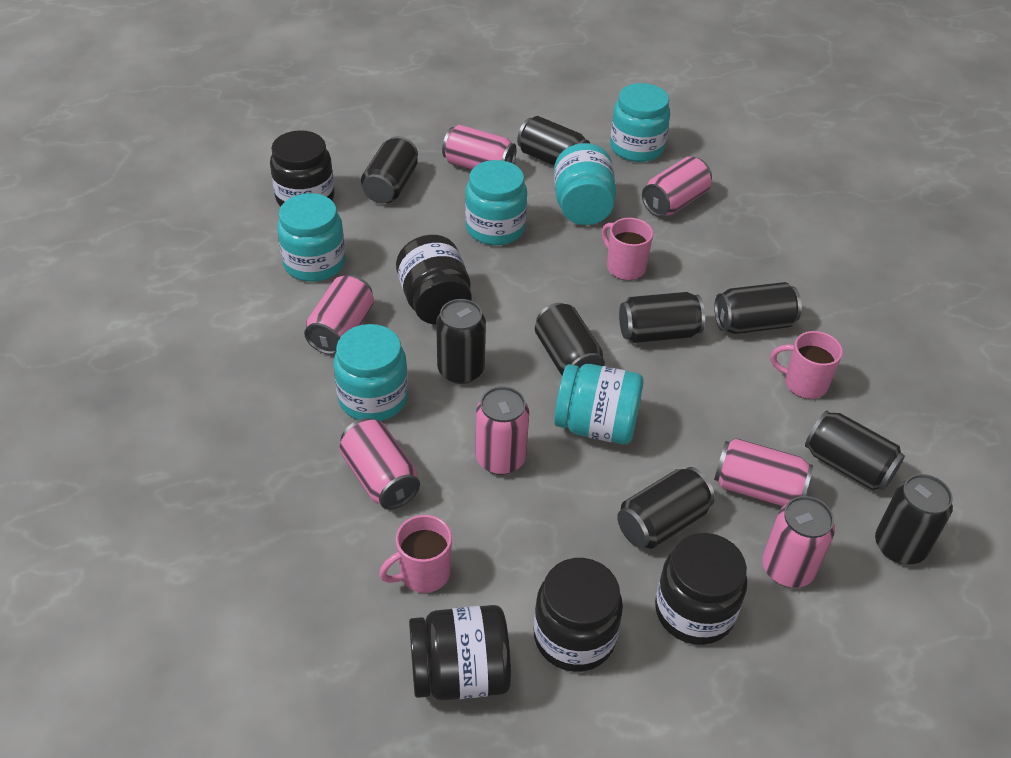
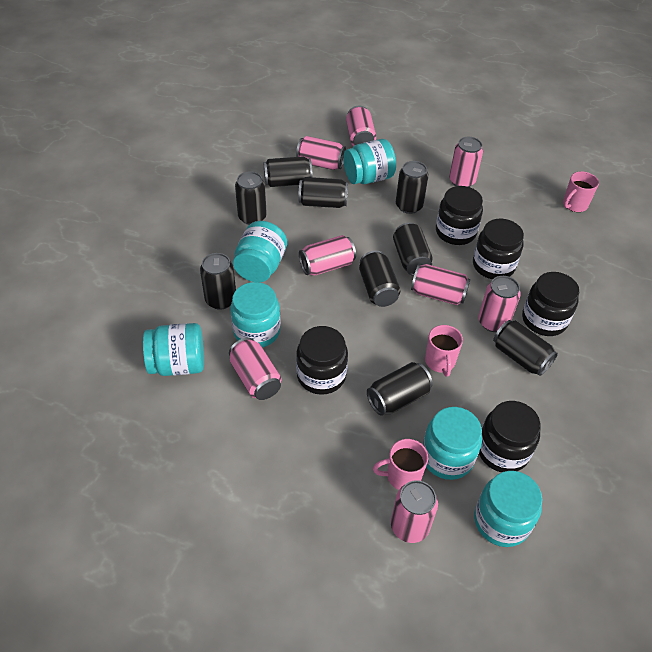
pink can: [304,275,374,355] [339,418,420,510] [442,124,517,170] [475,386,529,475] [642,156,712,217] [714,438,813,506] [762,496,835,588] = 7 -> [229,338,282,400] [296,136,346,170] [299,235,356,276] [346,106,376,146] [391,480,438,543] [411,264,470,305] [449,137,483,187] [478,276,521,332] = 8

